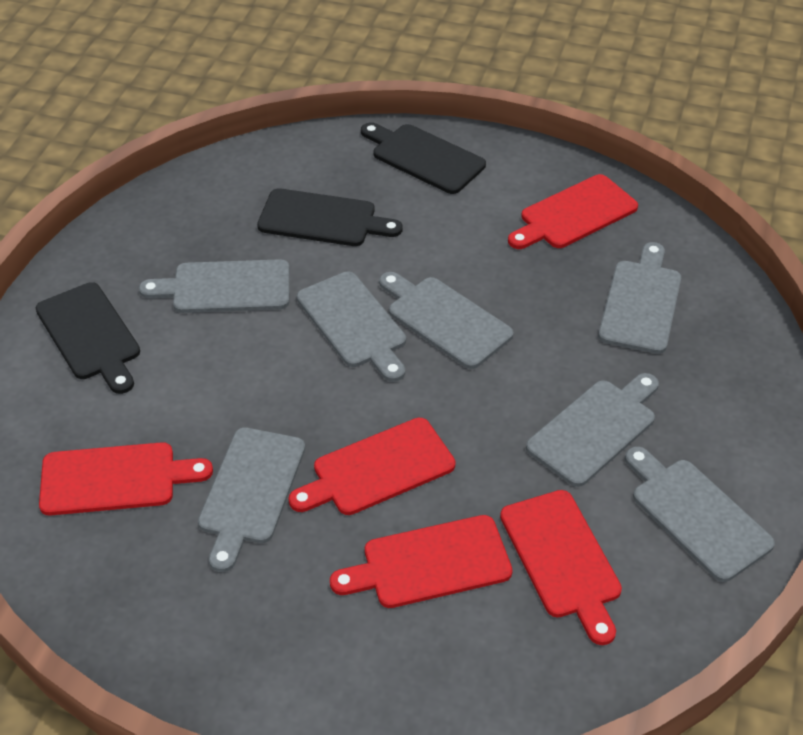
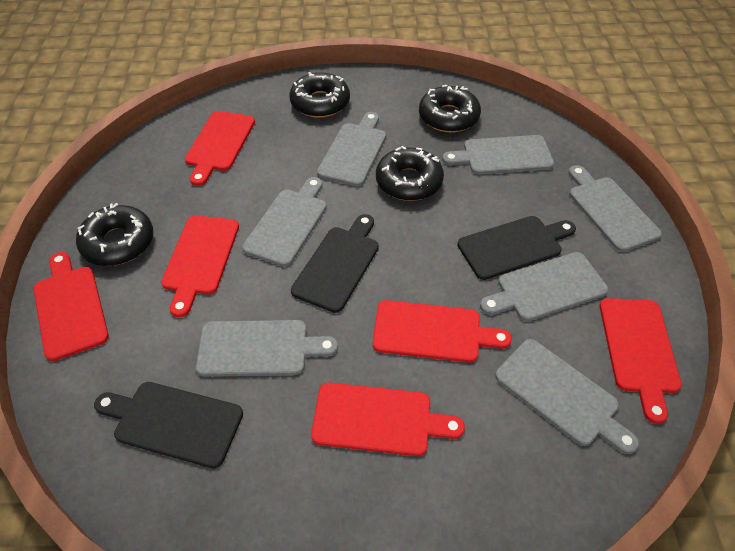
black donut: none = 0 -> [76,203,153,266] [289,72,350,118] [376,146,444,201] [419,85,481,132] = 4
red cutting board: [39,442,213,516] [288,418,456,515] [330,515,513,608] [500,490,622,645] [508,174,638,249] = 5 -> [34,252,109,361] [161,215,239,317] [185,111,255,186] [311,382,465,456] [373,300,512,363] [600,298,682,424] = 6

